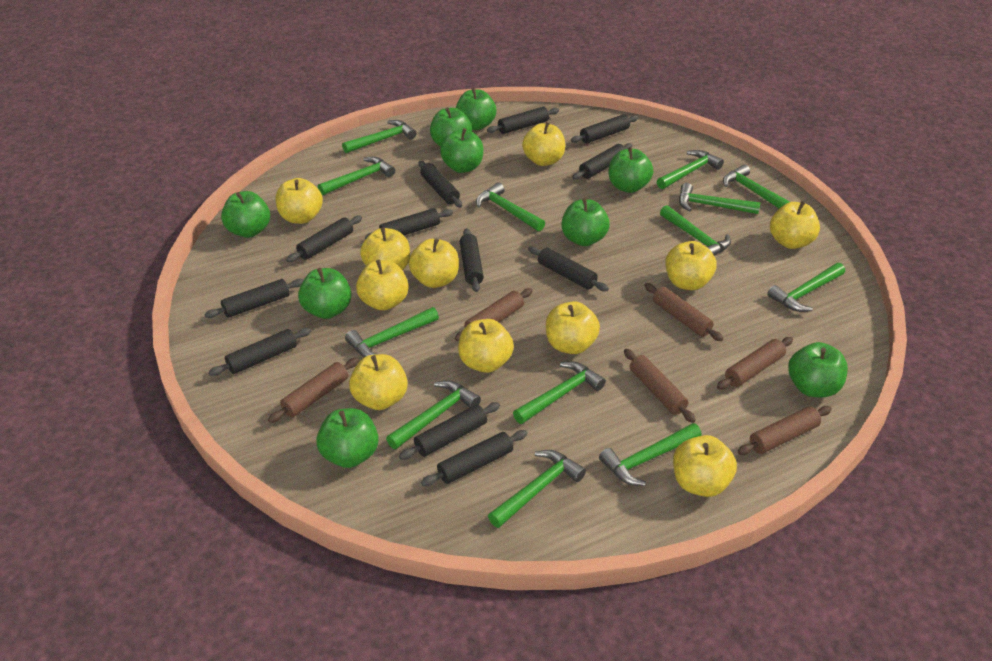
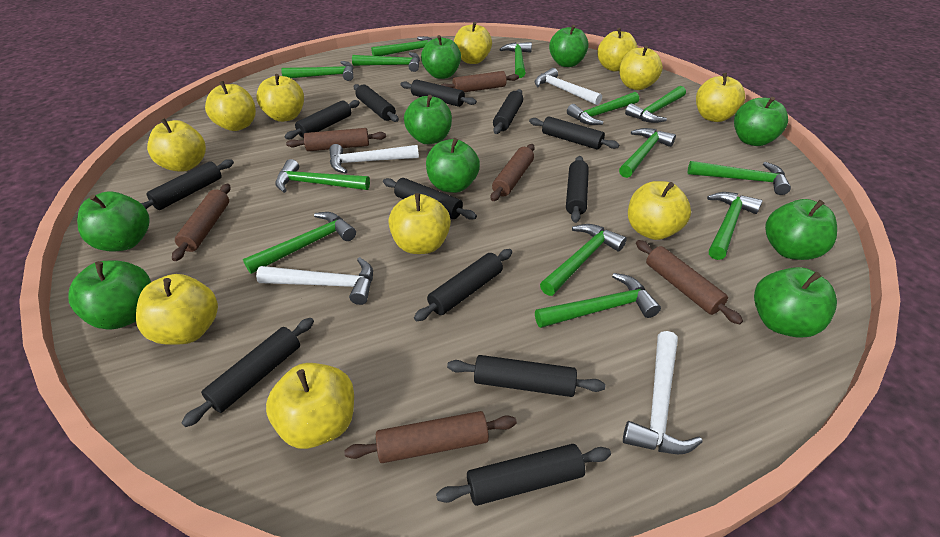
white hammer: none = 0 -> [256,257,373,305] [329,144,419,174] [535,68,602,105] [623,331,703,454] = 4

